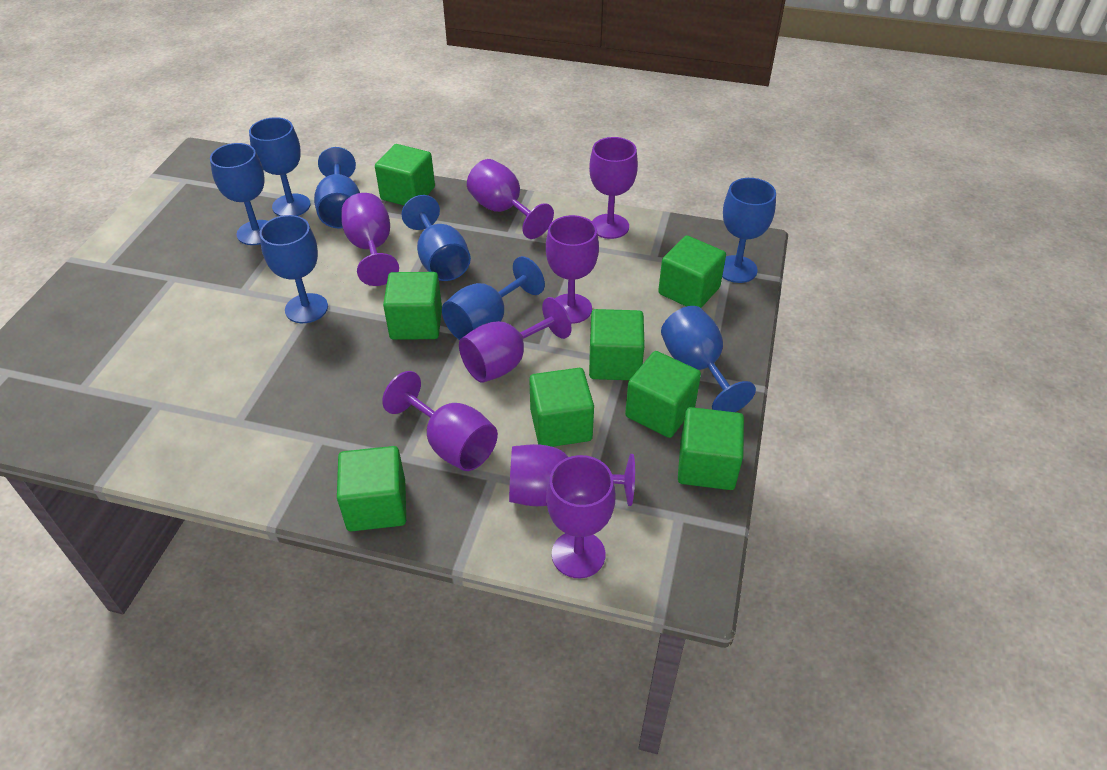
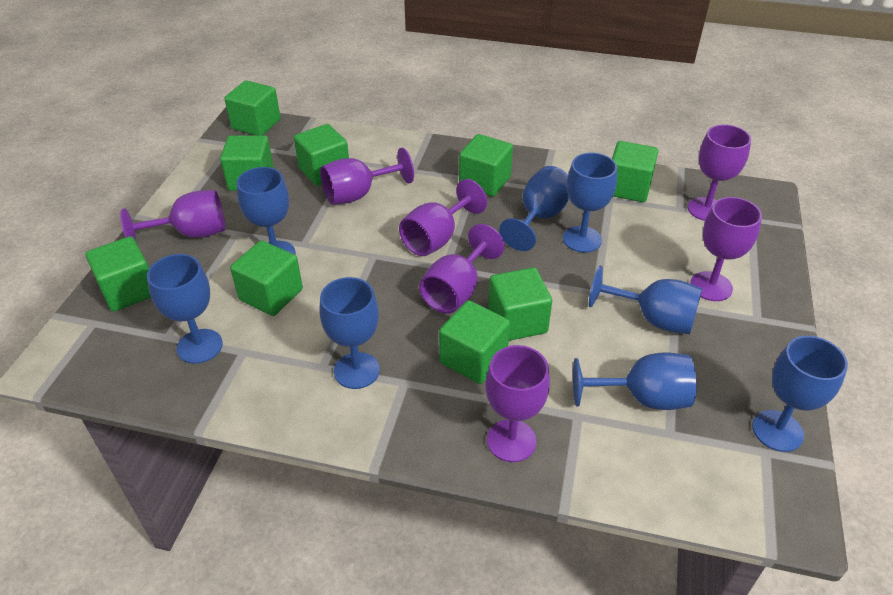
green cube: [337,446,406,531] [375,144,435,205] [383,272,442,340] [529,368,594,447] [589,309,645,380] [625,351,701,438] [658,235,726,308] [678,407,744,490] = 8 -> [85,236,151,312] [220,135,274,191] [225,80,281,135] [230,240,303,316] [294,124,349,186] [439,300,510,384] [459,134,513,197] [488,267,552,341] [612,141,658,202] = 9
purple goblet: [341,193,399,286] [382,371,498,471] [459,297,572,383] [467,159,554,239] [509,444,635,506] [546,215,599,324] [546,455,615,578] [589,137,638,239] = 8 -> [120,190,226,241] [320,148,414,205] [399,179,487,256] [419,224,505,314] [486,345,550,462] [688,124,751,221] [690,197,762,301] = 7

